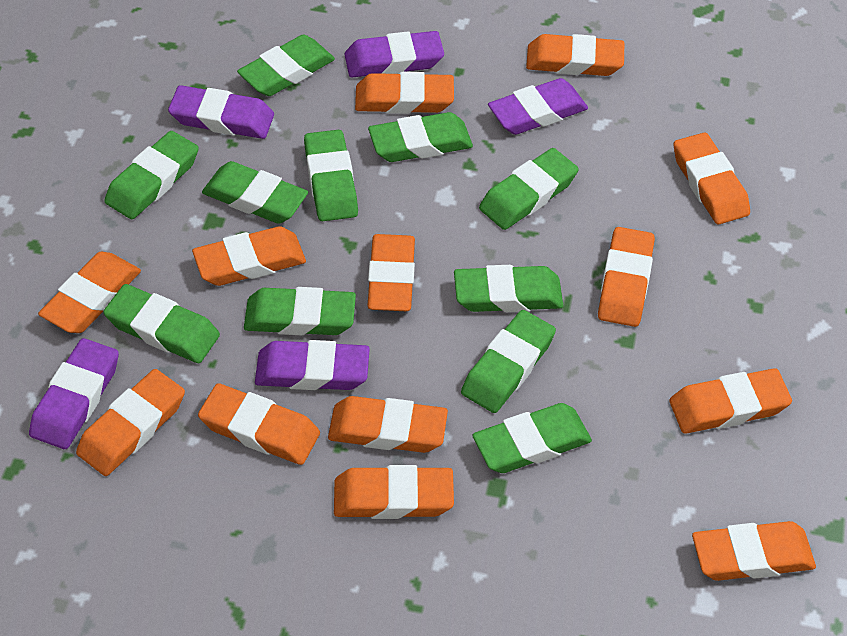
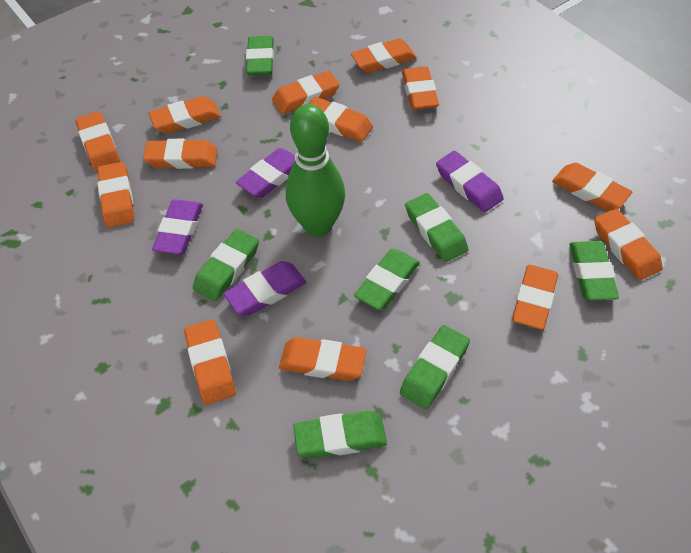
green bowling pin: none = 0 -> [286,104,345,237] = 1
green eraser: [103,284,220,363] [104,131,199,219] [202,161,308,224] [237,34,335,96] [244,287,356,335] [304,130,358,221] [368,112,473,162] [454,265,563,312] [461,310,556,413] [473,403,592,473] [479,148,578,230] = 11 -> [193,229,259,301] [246,36,274,75] [293,411,387,459] [354,249,420,310] [400,325,470,409] [405,193,468,262] [570,241,619,301] = 7
purple eraser: [29,338,119,449] [168,85,274,139] [255,340,370,390] [344,31,444,78] [488,78,588,135] = 5 -> [152,199,203,255] [223,261,306,316] [236,148,295,198] [436,151,504,212] = 4

